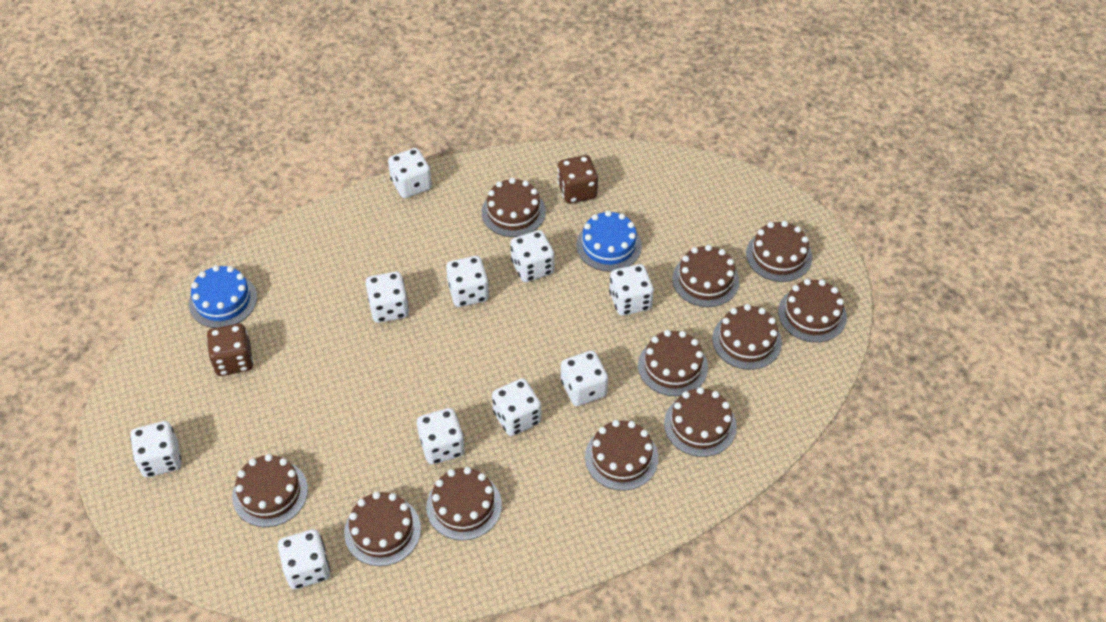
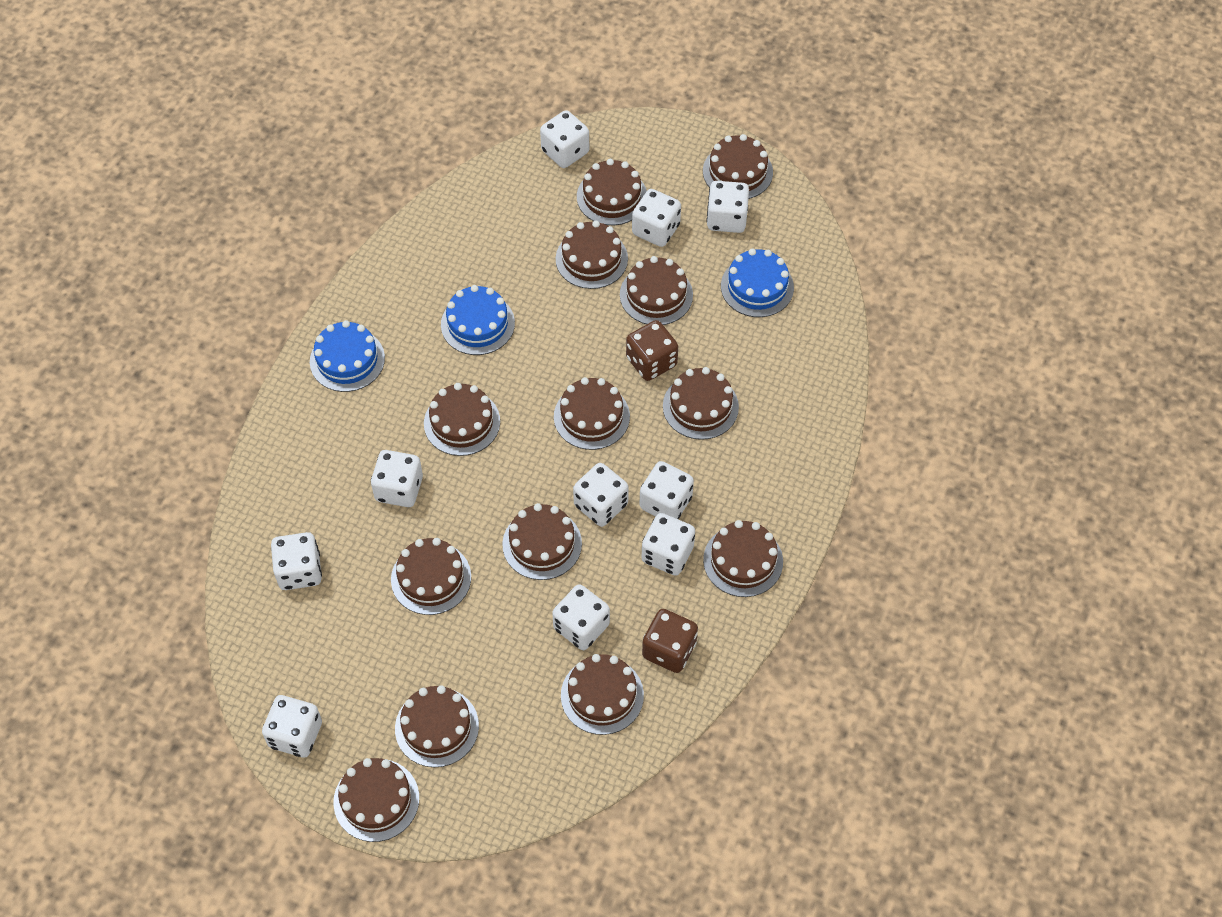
blue cake: [189,265,257,328] [576,210,642,271] = 2 -> [310,320,385,392] [441,285,515,355] [721,248,794,317] = 3
brown cake: [232,454,308,527] [344,492,421,566] [426,467,502,540] [482,178,546,237] [585,420,658,491] [638,330,708,396] [664,387,737,457] [672,245,739,307] [712,304,782,370] [746,221,812,282] [778,279,847,343] = 11 -> [333,758,419,842] [391,538,471,615] [395,685,479,767] [424,383,500,456] [502,503,582,580] [554,377,630,450] [556,220,628,289] [561,654,644,735] [577,159,647,225] [620,256,693,325] [663,367,739,440] [703,134,773,199] [703,520,783,597] = 13

